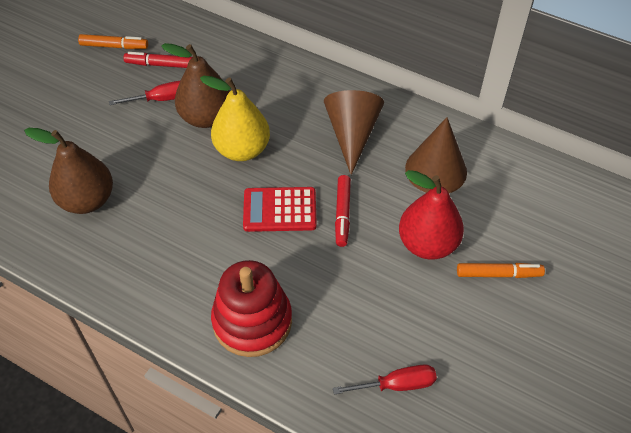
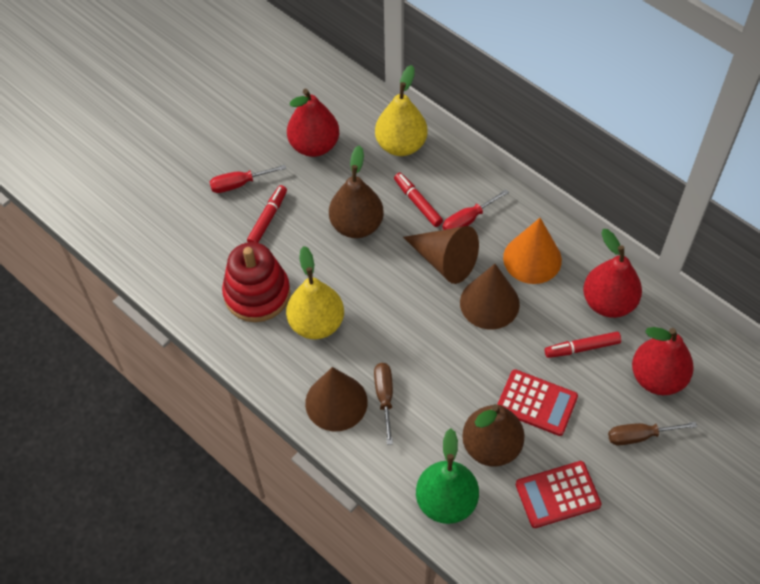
brown cone: [324,90,384,175] [405,117,467,193] = 2 -> [305,367,368,431] [403,226,479,284] [460,264,520,329] = 3
brown screwdriver: none = 0 -> [374,363,393,445] [608,422,697,445] = 2
green pear: none = 0 -> [416,428,479,524] = 1
orange cone: none = 0 -> [503,218,562,284] = 1
orange marker: [78,34,148,49] [457,263,545,278] = 2 -> none = 0
red calculator: [243,187,317,232] = 1 -> [497,369,578,436] [515,461,601,528] = 2
red marker: [123,52,193,68] [335,175,351,247] = 2 -> [247,185,287,243] [394,173,443,227] [545,332,621,358] = 3
red pear: [399,170,464,260] = 1 -> [287,89,339,157] [583,229,642,318] [632,327,694,395] = 3
yellow pear: [200,76,270,161] = 1 -> [286,246,344,339] [375,65,428,156] = 2

